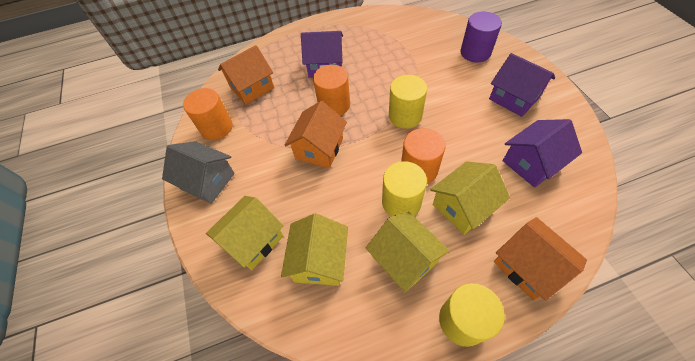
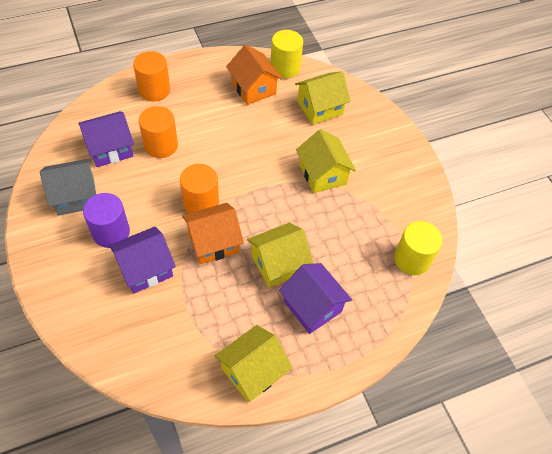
orange house: [218,45,274,104] [284,101,347,168] [494,217,587,301] = 3 -> [182,203,244,265] [226,45,282,105] = 2
yellow cylinder: [382,161,427,217] [389,75,427,129] [439,283,505,347] = 3 -> [271,30,303,78] [394,221,443,275] = 2

